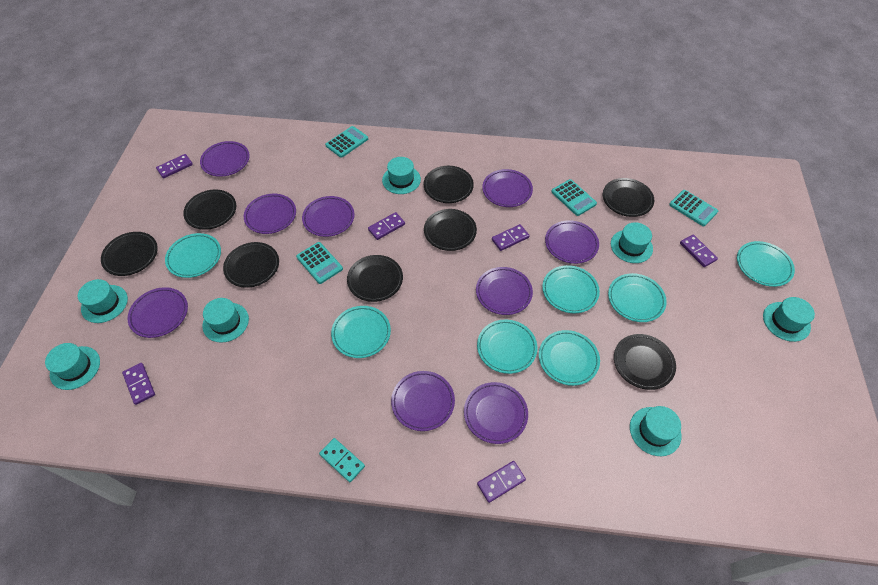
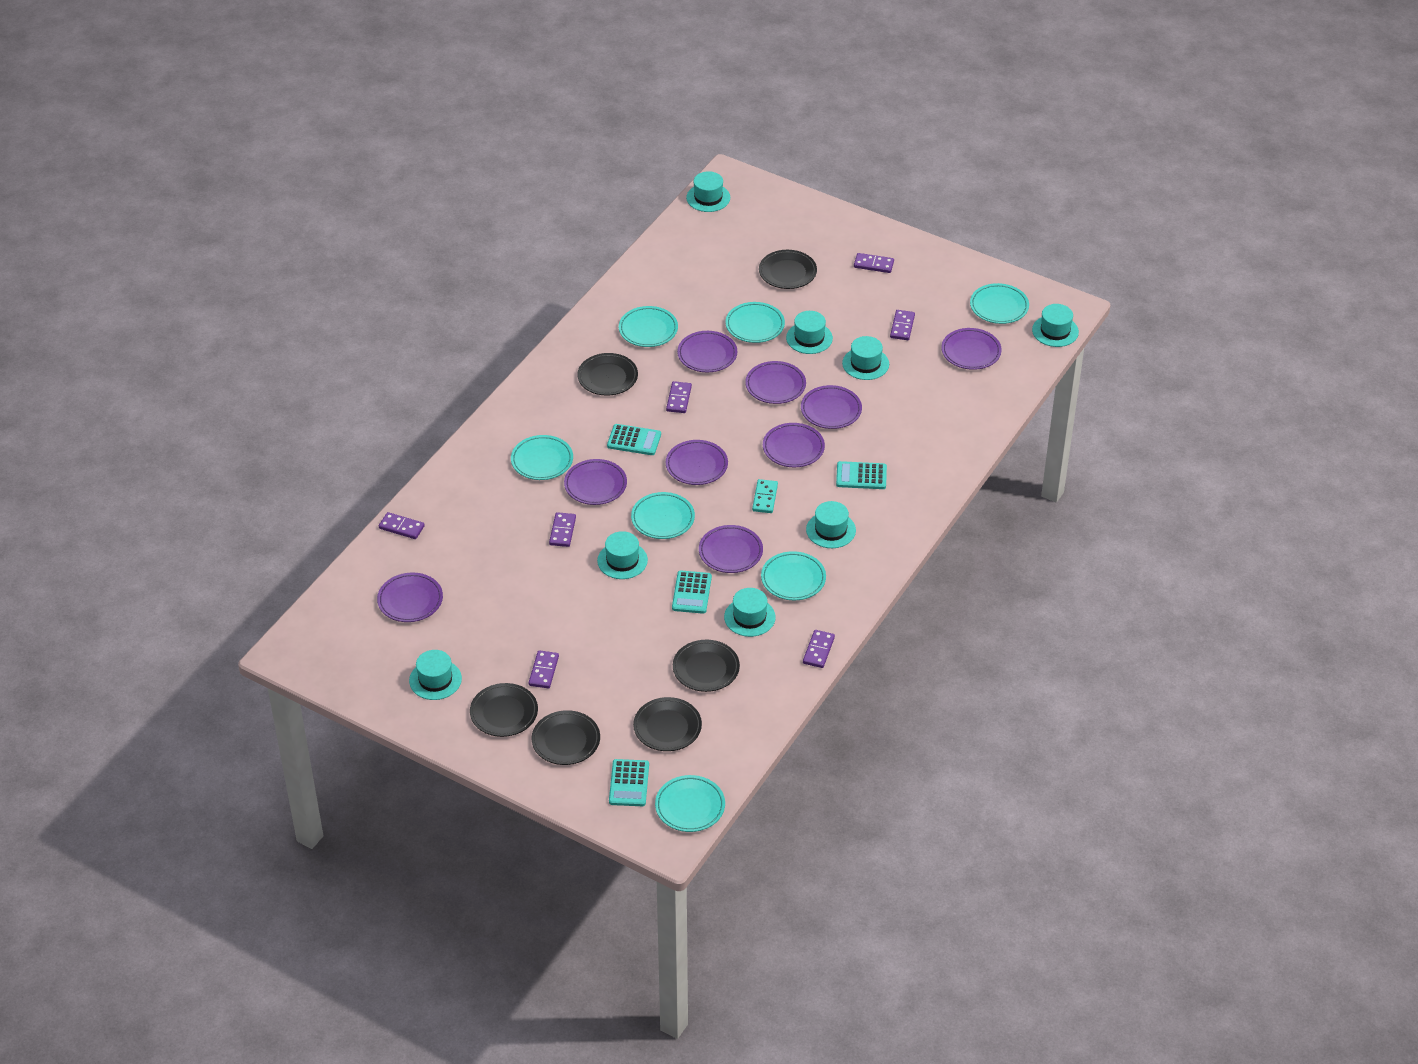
black plate: [101,232,158,276] [183,190,236,230] [223,242,279,288] [347,255,403,302] [424,166,474,203] [424,209,477,251] [603,178,654,217] [614,334,676,390] = 8 -> [470,683,538,737] [532,710,600,765] [577,353,638,396] [633,697,702,751] [673,640,740,692] [759,250,817,289] = 6
purple domino: [122,363,155,405] [156,154,193,178] [368,212,405,240] [477,461,526,503] [492,224,530,251] [680,235,718,267] = 6 -> [379,512,425,539] [529,650,559,689] [549,512,576,547] [666,381,692,413] [803,630,835,668] [854,253,894,273] [890,310,915,340] = 7
turquoise hat: [45,343,100,390] [78,279,128,323] [202,298,249,343] [382,157,421,194] [611,222,653,263] [630,406,681,456] [763,297,815,342] = 7 -> [409,650,462,700] [597,531,648,579] [686,171,730,212] [724,588,776,637] [786,311,833,354] [806,501,856,548] [842,336,889,380] [1032,304,1079,347] = 8

